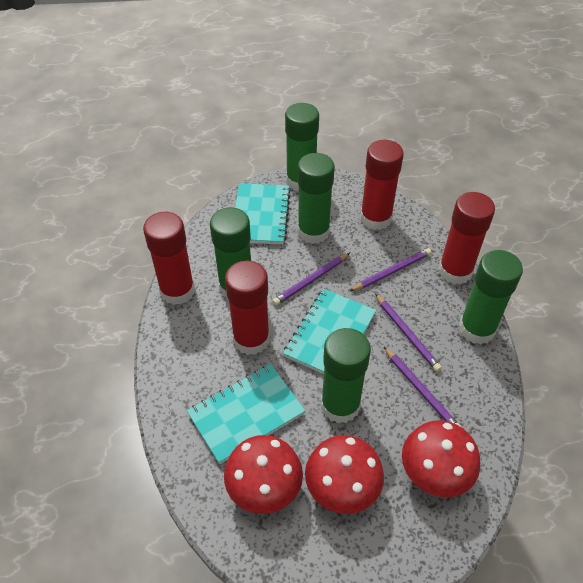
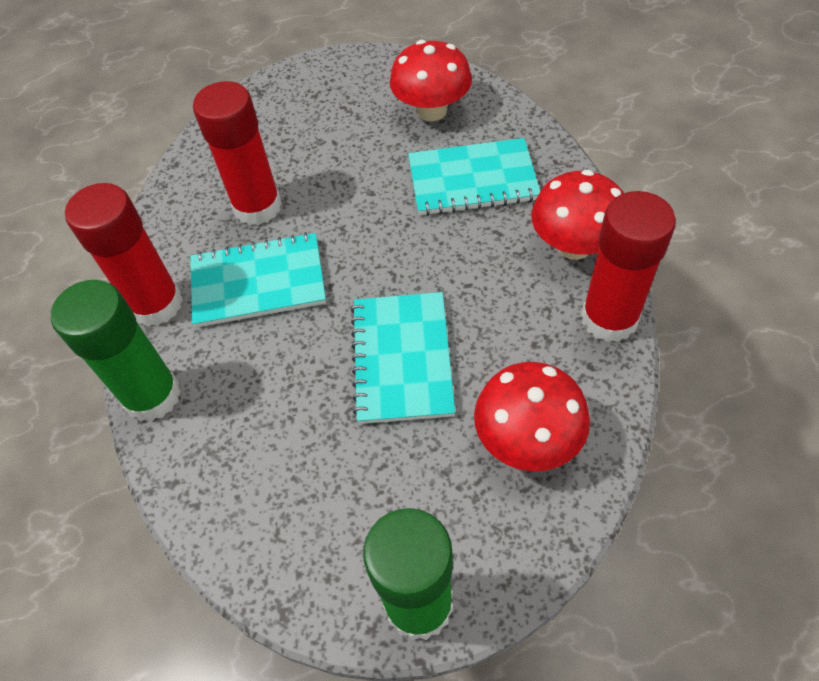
green glue stick: [210,207,251,299] [285,103,319,191] [298,153,335,244] [321,328,371,423] [459,250,523,345] = 5 -> [51,280,181,421] [363,508,453,640] = 2
purple pencil: [272,253,350,305] [350,248,431,291] [375,294,442,372] [384,347,461,427] = 4 -> none = 0
red glue stick: [143,212,195,305] [225,260,270,355] [360,140,404,230] [438,192,495,285] = 4 -> [65,183,183,326] [193,81,282,225] [581,191,676,342] = 3

